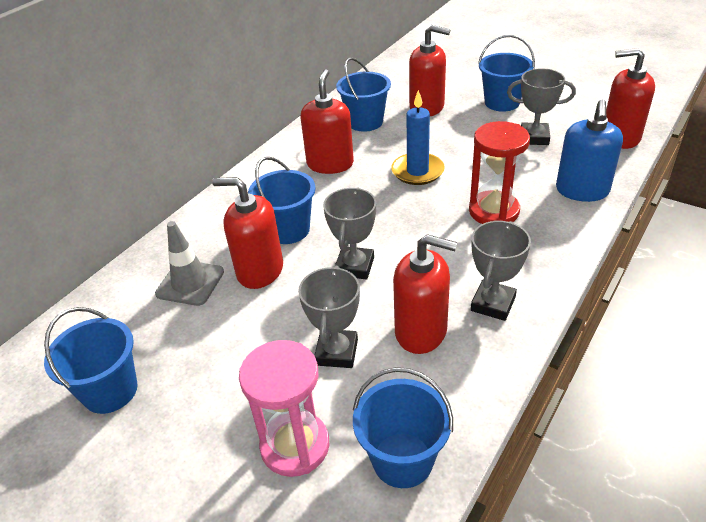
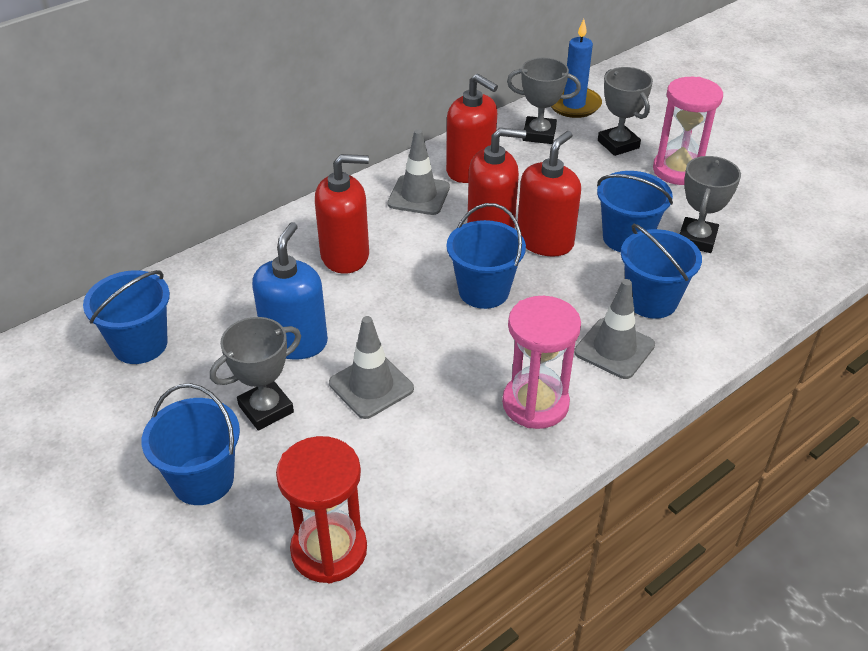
grey traffic cone: [155,221,224,306] = 1 -> [329,316,414,419] [387,129,450,215] [574,279,655,379] = 3
pink hourglass: [239,340,329,477] = 1 -> [502,296,581,429] [653,77,723,185] = 2
red soap dispenser: [212,177,283,289] [300,69,354,174] [393,234,457,354] [409,25,450,116] [606,48,655,149] = 5 -> [315,154,369,274] [446,74,498,183] [467,128,526,229] [518,131,581,257] = 4

